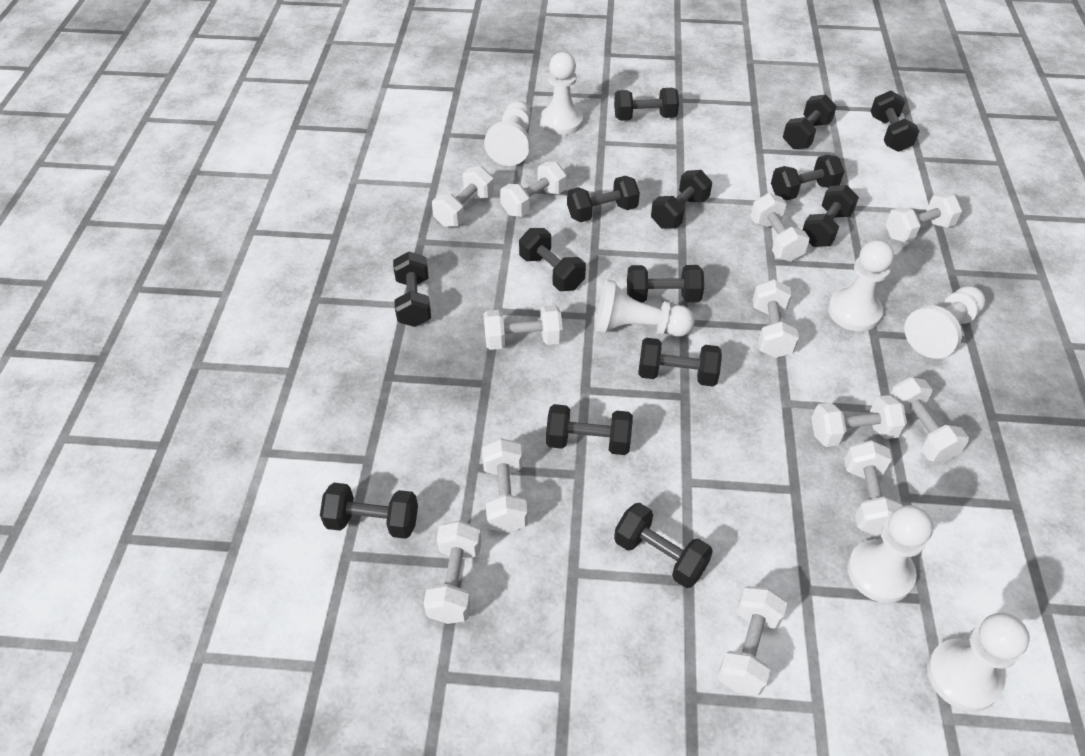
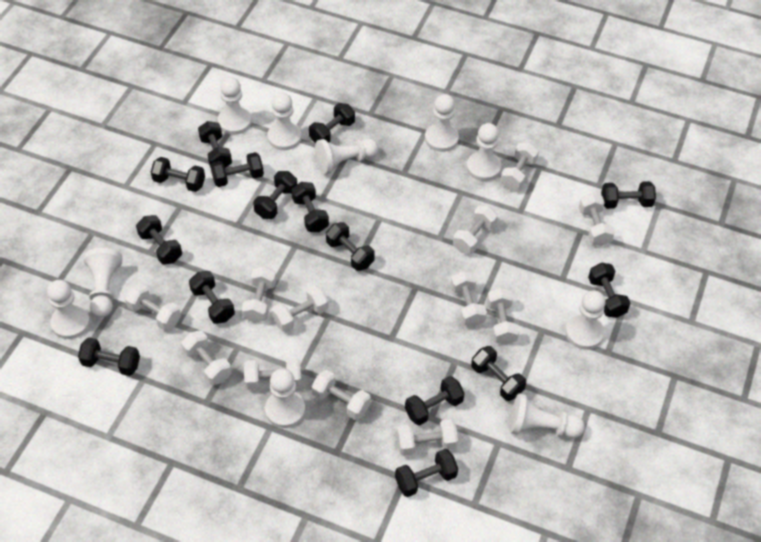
black dumbbell: [320,483,418,539] [393,252,431,327] [519,228,586,291] [546,404,633,455] [567,176,640,222] [614,88,679,121] [614,503,713,588] [627,265,704,303] [638,338,722,386] [651,170,712,229] [771,155,844,200] [783,94,837,149] [803,185,859,247] [871,91,919,152] = 14 -> [78,337,140,376] [136,215,182,265] [151,157,205,192] [189,271,235,324] [198,121,232,168] [210,152,264,187] [253,171,297,219] [291,182,329,232] [309,103,355,144] [326,222,375,271] [395,449,458,497] [405,376,465,426] [471,346,526,401] [588,263,630,318] [601,181,656,209] = 15
white pawn: [484,101,531,166] [540,52,583,135] [596,279,695,337] [828,240,894,331] [847,505,933,603] [904,286,986,359] [927,613,1030,711] = 7 -> [47,280,90,339] [84,248,122,318] [218,77,252,135] [265,368,305,428] [268,92,302,150] [315,138,379,174] [425,94,459,152] [467,123,501,181] [509,393,585,438] [565,290,606,349] = 10

